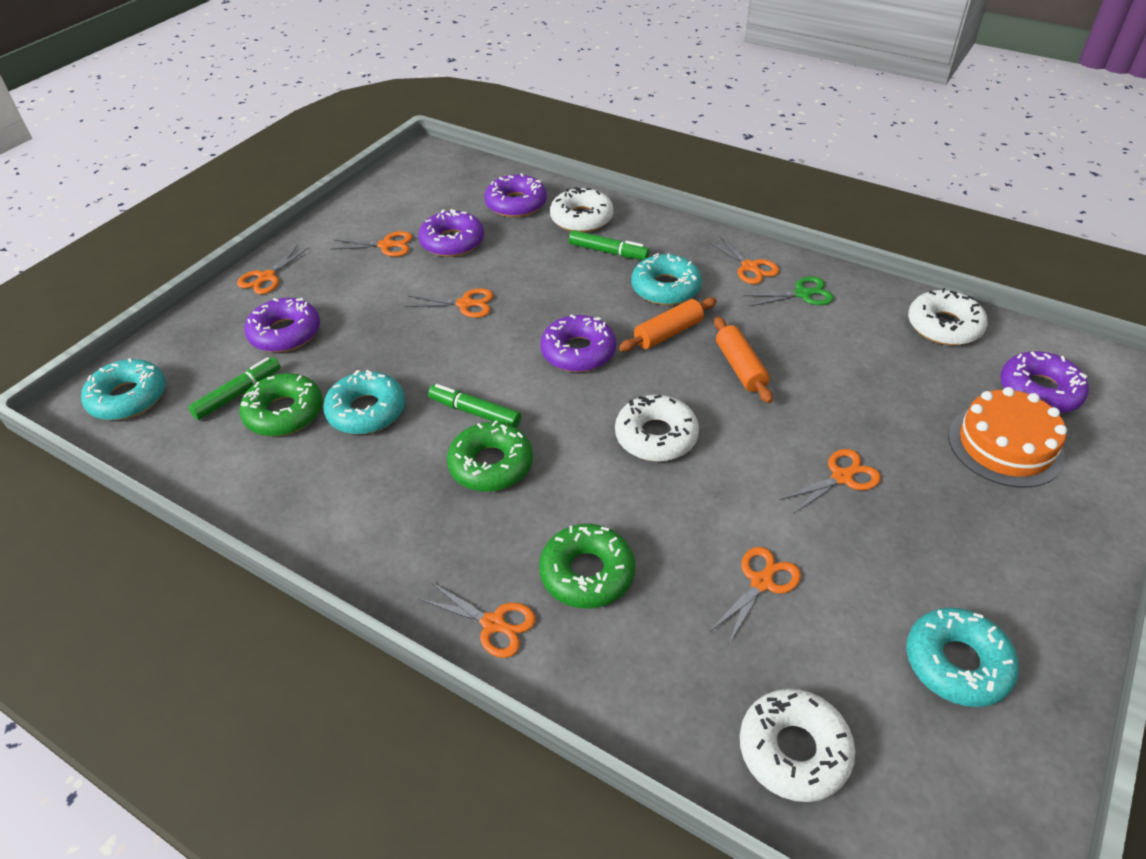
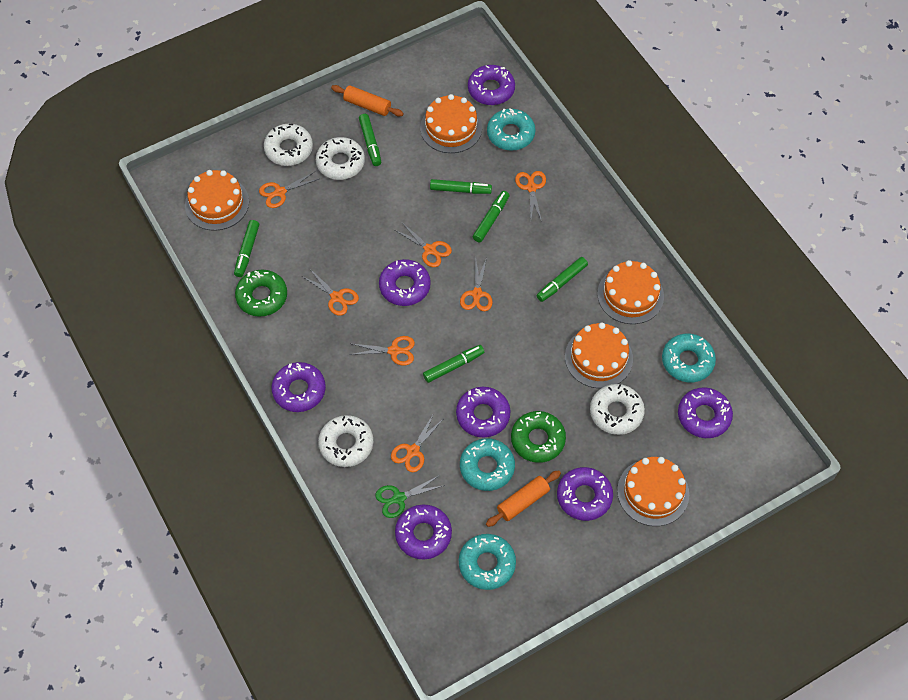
green donut: [240,373,323,436] [447,420,533,492] [539,524,635,608] = 3 -> [235,270,287,317] [511,411,566,463] = 2
green marker: [188,357,281,420] [428,384,521,428] [569,230,650,260] = 3 -> [234,220,259,277] [359,114,381,166] [423,345,484,383] [430,179,492,194] [473,191,510,242] [536,257,588,302] = 6
orange cake: [948,387,1067,488] = 1 -> [185,170,249,231] [420,94,482,153] [565,322,633,388] [597,260,664,324] [617,457,689,526] = 5
purple donut: [244,298,320,352] [418,209,484,257] [485,173,547,217] [540,314,616,372] [1000,351,1089,413] = 5 -> [271,362,326,412] [379,259,431,306] [395,505,452,559] [456,387,510,437] [468,65,515,105] [557,467,613,521] [678,387,733,438] = 7

